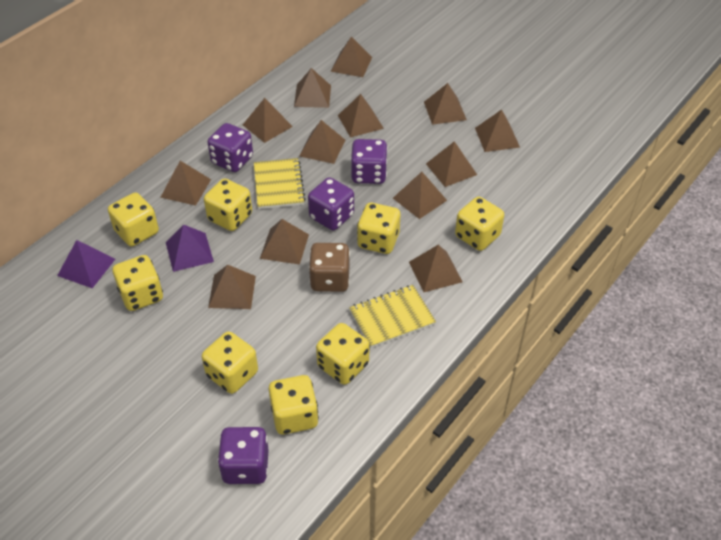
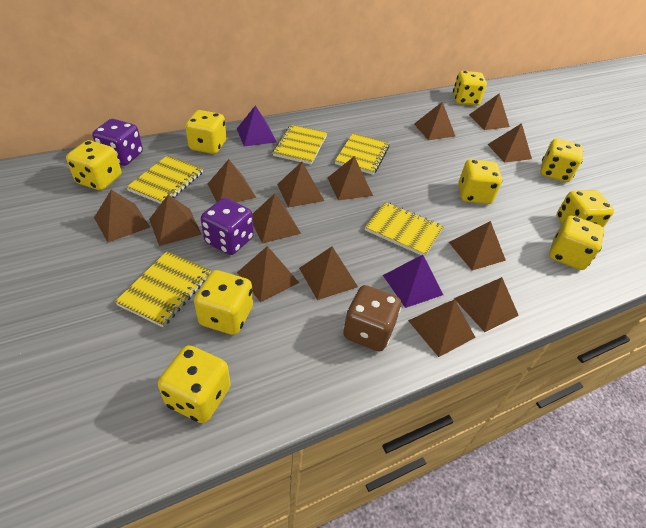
brown pyramid: [160,161,211,206] [208,265,256,309] [243,98,293,143] [260,219,309,265] [294,68,331,108] [299,120,345,164] [331,36,372,77] [338,94,384,137] [393,172,447,219] [409,245,463,292] [424,83,467,125] [426,141,477,187] [475,110,520,152] = 13 -> [94,190,150,242] [149,195,202,246] [208,159,256,202] [237,246,299,302] [253,193,301,243] [277,162,324,208] [299,247,358,300] [328,156,373,200] [408,300,476,357] [414,102,455,140] [449,221,506,271] [454,277,519,332] [469,93,510,130] [488,123,532,163] = 14
purple dice: [208,123,253,172] [218,427,269,484] [308,177,354,230] [351,139,388,184] = 4 -> [92,119,143,166] [201,198,254,255] = 2
yellow dice: [108,193,159,246] [113,255,163,311] [202,331,258,394] [204,179,252,231] [269,375,319,434] [316,323,369,385] [357,203,400,254] [455,197,504,251] = 8 -> [66,140,121,190] [158,345,231,423] [185,110,226,154] [194,270,253,335] [453,71,487,106] [458,159,502,204] [540,138,583,182] [549,216,604,270] [557,190,614,228] = 9
yellow notebook: [254,158,305,209] [349,285,436,348] = 2 -> [115,251,211,327] [126,155,203,204] [273,125,327,165] [335,133,390,175] [365,202,444,257] = 5

